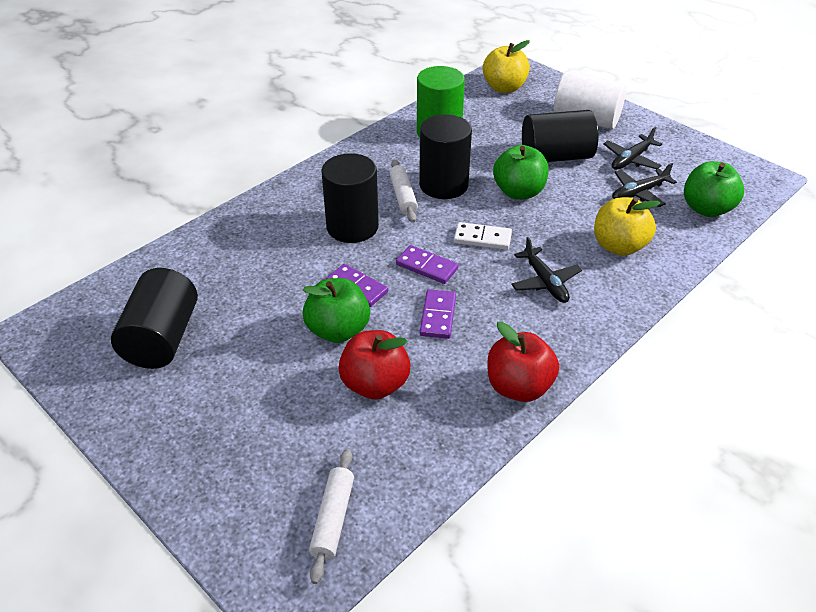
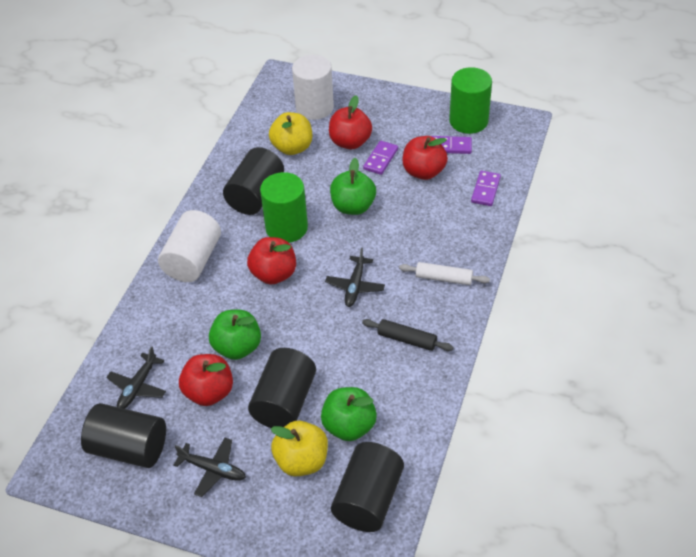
black rolling pin: none = 0 -> [362,319,453,351] = 1
green cylinder: [417,66,465,138] = 1 -> [260,172,308,243] [449,67,492,134] = 2
red apple: [338,330,411,400] [488,322,559,402] = 2 -> [179,354,233,406] [247,237,296,285] [329,95,372,149] [402,136,448,180] = 4
white cylinder: [554,71,627,129] = 1 -> [158,210,221,282] [292,55,334,120] = 2
white domino: [454,222,512,250] = 1 -> none = 0
white rolling pin: [309,449,354,584] [389,159,418,223] = 2 -> [399,262,490,285] = 1

